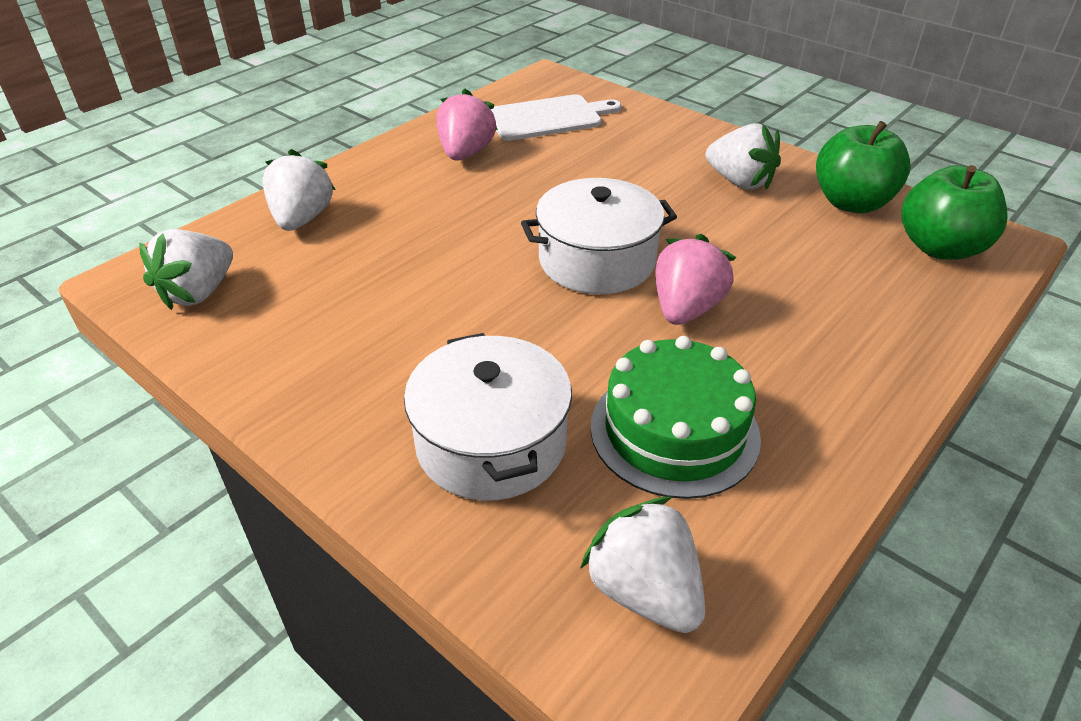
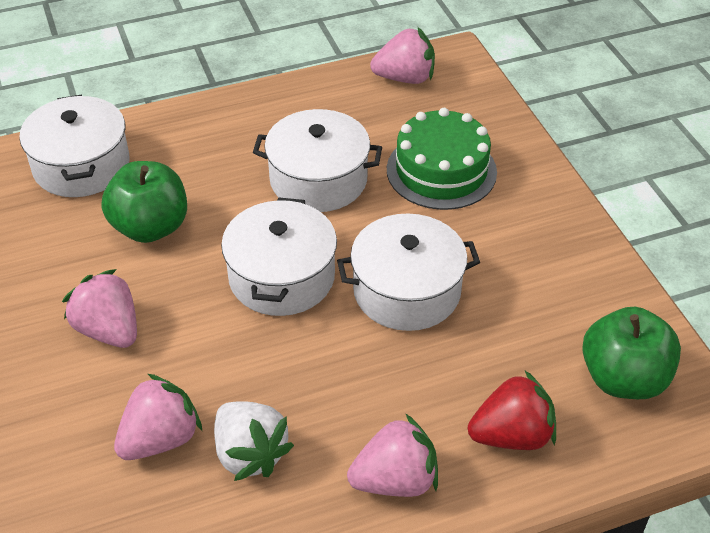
pink strawberry: [437,89,498,161] [655,234,736,325] = 2 -> [62,269,137,348] [114,374,202,460] [347,414,438,497] [370,27,435,84] = 4
red strawberry: none = 0 -> [468,371,556,450] = 1
white cutting board: [491,94,621,141] = 1 -> none = 0
white pot: [404,333,572,500] [521,178,677,294] = 2 -> [19,95,129,197] [221,198,337,316] [253,109,382,212] [337,214,480,331] = 4
white strawberry: [139,229,233,310] [262,149,336,231] [580,497,705,633] [706,123,781,190] = 4 -> [214,401,294,481] = 1

